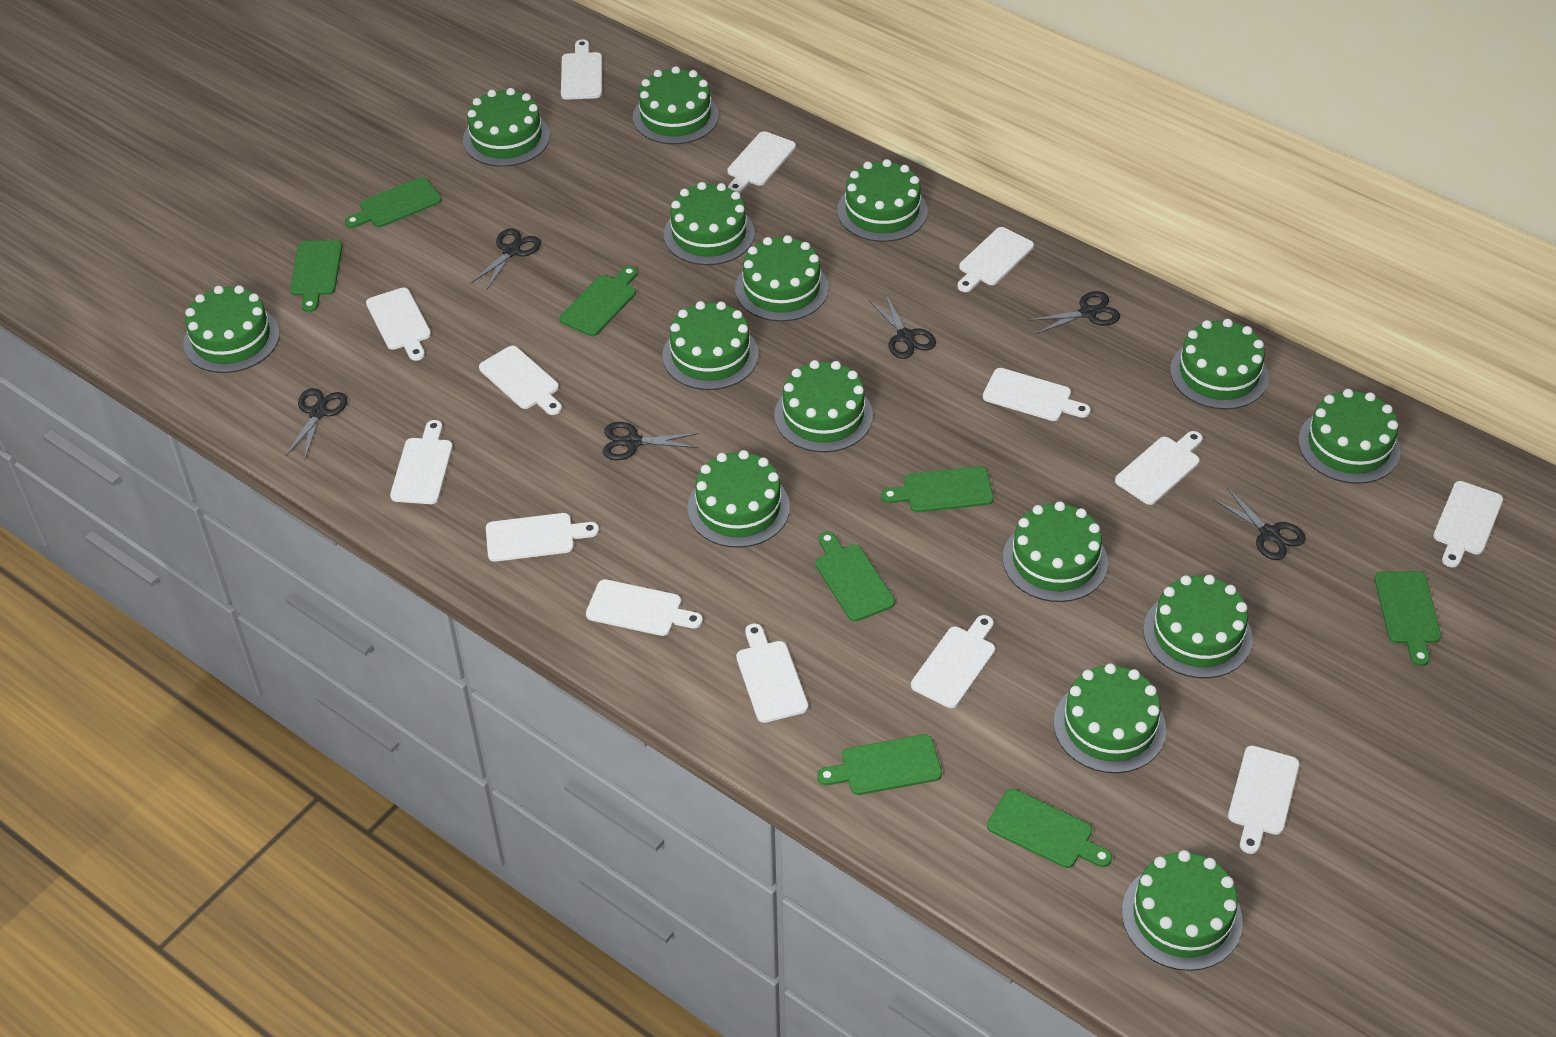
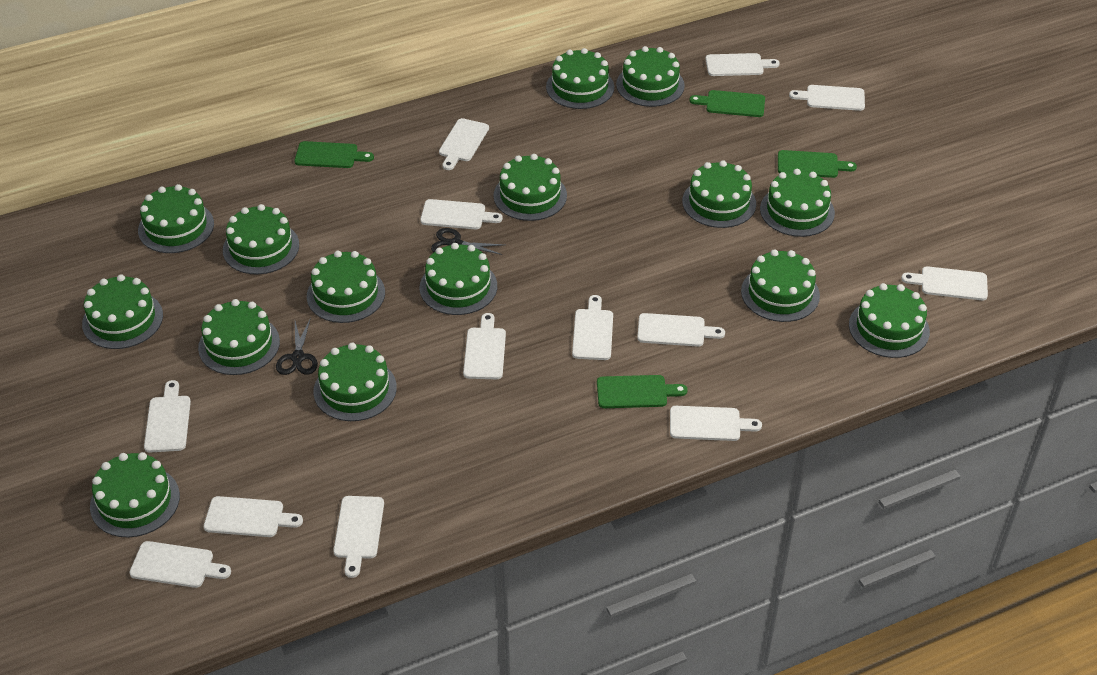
black scissors: [286,388,347,459] [471,228,541,291] [603,422,698,460] [869,293,936,359] [1028,291,1120,334] [1213,488,1306,560] = 6 -> [276,318,318,375] [431,228,504,255] = 2
green cutting board: [290,240,342,312] [345,177,442,228] [560,266,637,336] [816,532,895,622] [817,734,942,795] [881,466,994,513] [987,789,1112,868] [1374,571,1441,666] = 8 -> [295,141,374,168] [597,375,688,408] [689,90,765,117] [778,150,857,178] = 4
white cutting board: [366,288,431,361] [390,420,453,504] [479,346,562,415] [486,513,599,562] [561,39,602,100] [586,579,703,636] [727,131,796,193] [736,623,808,723] [911,615,995,708] [957,227,1034,292] [983,368,1091,421] [1115,431,1203,505] [1228,745,1299,854] [1434,481,1503,568] = 14 -> [129,541,231,588] [144,380,191,452] [204,496,303,537] [333,496,384,578] [420,199,503,229] [439,118,489,170] [463,313,506,379] [572,295,613,360] [637,313,725,347] [670,406,762,441] [705,53,780,76] [789,85,865,111] [901,266,988,300] = 13

